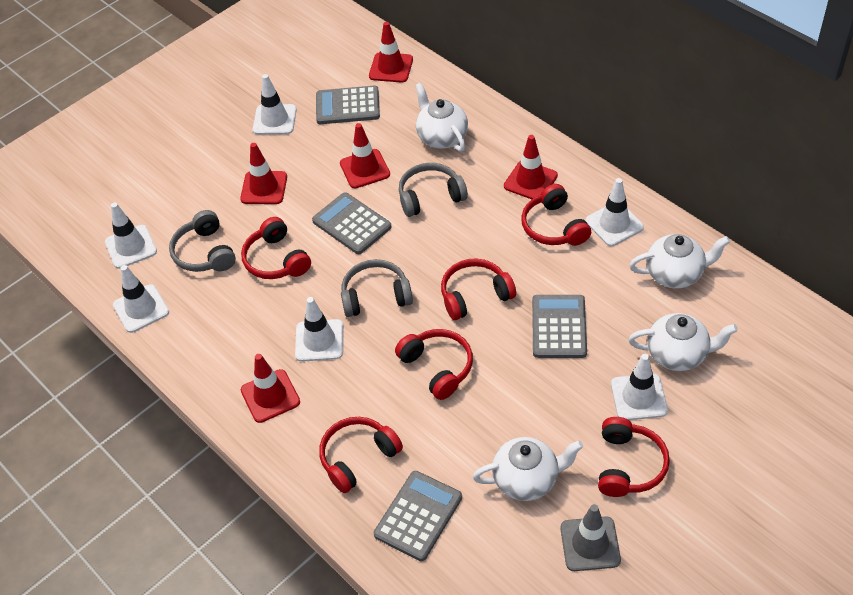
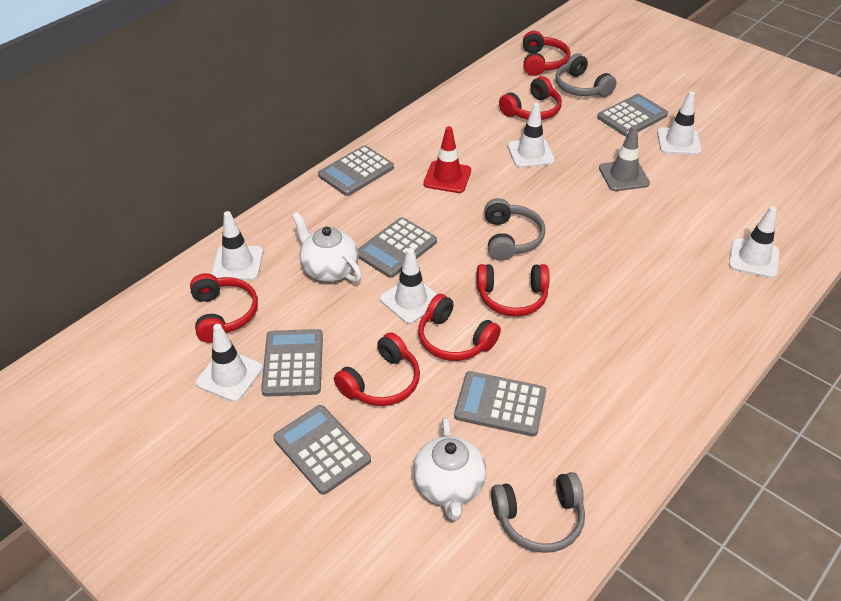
grey calculator: [312,192,392,254] [316,86,380,124] [374,471,462,561] [532,295,587,358] = 4 -> [261,329,323,397] [273,405,371,495] [318,145,394,196] [358,217,437,278] [454,371,546,437] [597,94,668,137] = 6
red traffic cone: [240,143,287,204] [241,354,300,423] [340,123,390,188] [369,22,413,83] [504,135,558,199] = 5 -> [423,126,471,193] = 1
white teapot: [415,83,468,152] [473,437,583,501] [628,313,738,371] [629,234,730,289] = 4 -> [292,212,362,282] [413,417,486,521] = 2

